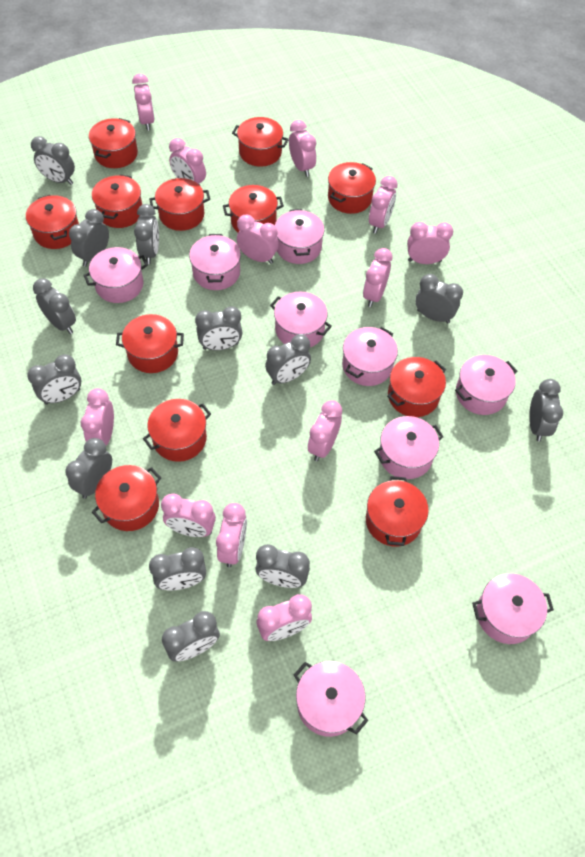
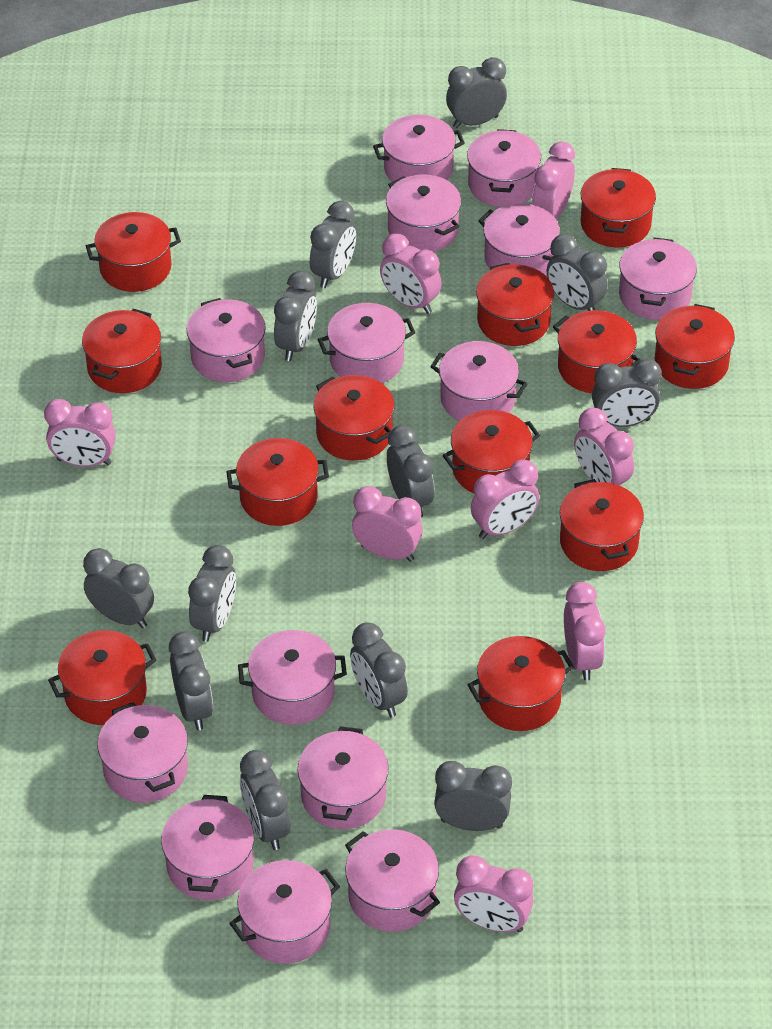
grey clock: [27,354,81,405] [31,136,75,185] [33,279,76,334] [65,438,112,499] [69,209,109,267] [134,204,159,264] [149,547,206,590] [162,611,220,662] [195,306,242,350] [255,544,310,588] [265,334,311,385] [415,274,463,324] [529,379,563,442] = 13 -> [83,548,154,628] [169,631,213,730] [188,545,236,642] [240,750,290,850] [274,271,317,361] [310,201,356,288] [350,622,408,717] [387,425,434,518] [434,761,512,831] [446,57,507,129] [547,234,608,311] [592,359,662,427] = 12
pink clock: [81,388,114,446] [132,74,155,131] [161,493,216,537] [169,138,206,185] [216,503,247,567] [237,214,279,264] [257,594,312,641] [289,120,316,177] [308,400,342,461] [363,248,393,307] [369,176,398,234] [407,222,453,264] = 12 -> [44,399,116,467] [352,486,423,562] [380,234,442,314] [454,855,533,932] [471,459,539,539] [532,142,575,219] [564,582,606,681] [574,408,634,485] = 8
pink pot: [83,247,148,303] [189,234,241,290] [270,292,332,347] [275,209,324,264] [293,661,368,737] [342,327,398,386] [374,416,444,479] [455,355,517,415] [472,573,554,644] = 9 -> [97,702,188,803] [161,795,254,900] [187,298,266,382] [229,860,340,964] [238,630,347,725] [298,727,389,829] [318,303,416,383] [345,829,440,932] [373,115,465,182] [386,174,461,252] [430,341,528,421] [467,129,541,207] [478,203,560,275] [619,237,697,320] = 14

